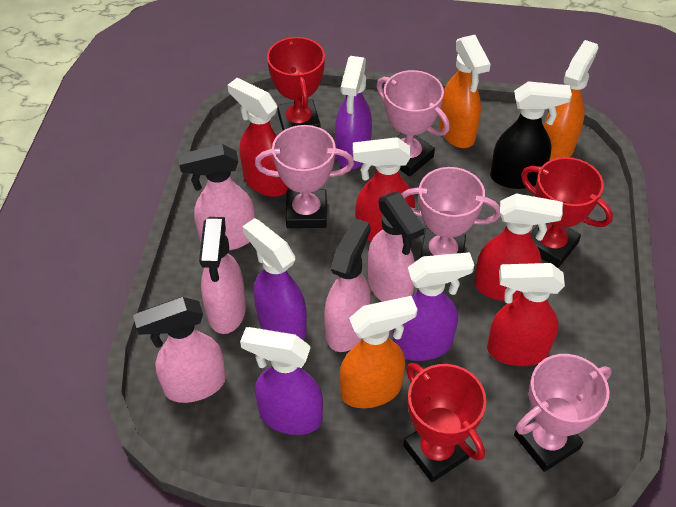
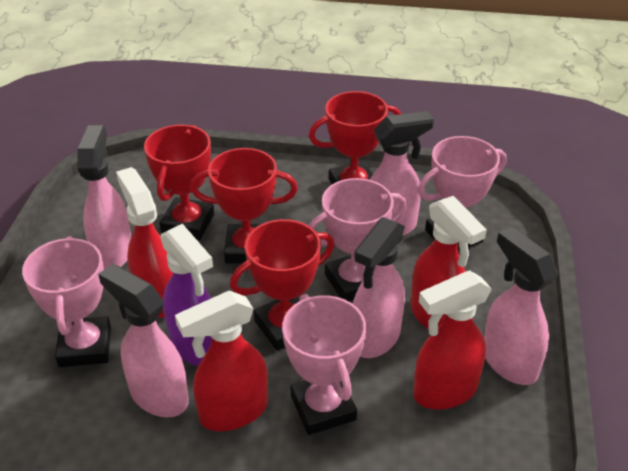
black spray bottle: [490,81,572,189] = 1 -> none = 0
orange spray bottle: [339,296,417,408] [440,35,491,148] [544,40,598,161] = 3 -> none = 0
purple spray bottle: [240,327,323,435] [242,218,307,340] [335,56,372,170] [393,252,474,361] = 4 -> [160,224,213,366] = 1
red trophy: [267,36,325,131] [403,363,487,482] [521,157,613,268] = 3 -> [144,125,214,240] [190,148,298,264] [230,219,335,350] [309,91,401,184] = 4

